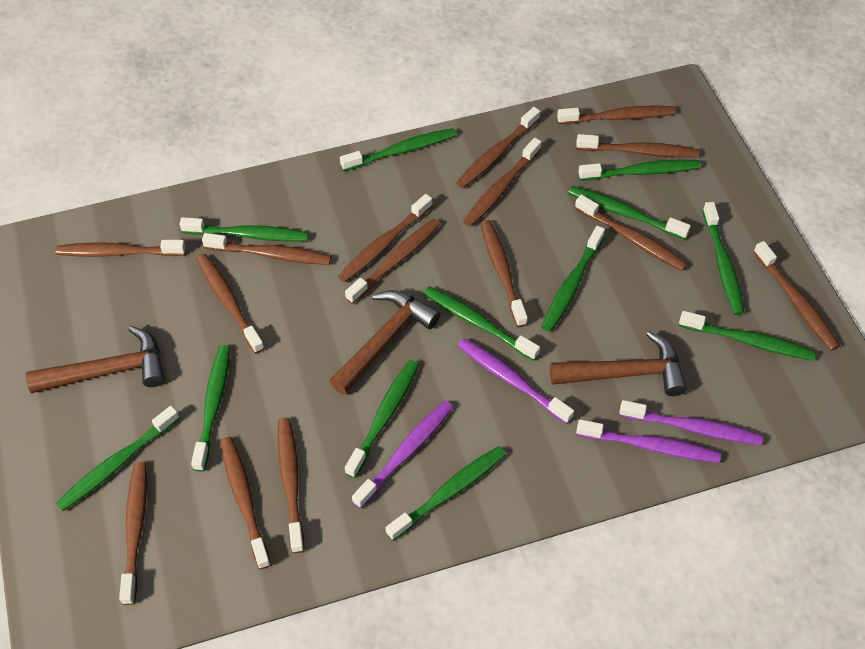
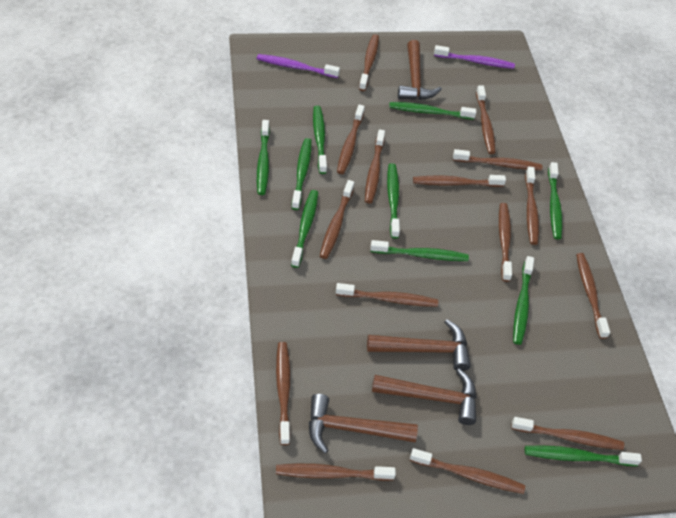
brown hammer: [26,326,165,393] [329,290,441,395] [550,331,687,396] = 3 -> [309,394,418,454] [367,319,471,371] [372,369,477,425] [398,40,442,100] = 4
green toothbrush: [56,406,180,511] [179,217,309,241] [191,345,230,472] [340,128,456,171] [345,360,419,478] [386,446,506,541] [424,286,540,361] [542,226,605,332] [568,186,691,240] [578,160,700,181] [679,311,816,361] [702,202,745,315] = 12 -> [257,120,270,195] [291,138,312,210] [291,190,318,268] [313,106,327,174] [370,240,469,261] [387,163,400,239] [389,102,476,120] [513,256,534,345] [525,446,642,466] [548,162,562,239] = 10
purple toothbrush: [352,401,453,509] [458,338,574,424] [576,419,721,463] [619,400,763,445] = 4 -> [257,54,340,78] [434,45,515,69] = 2

